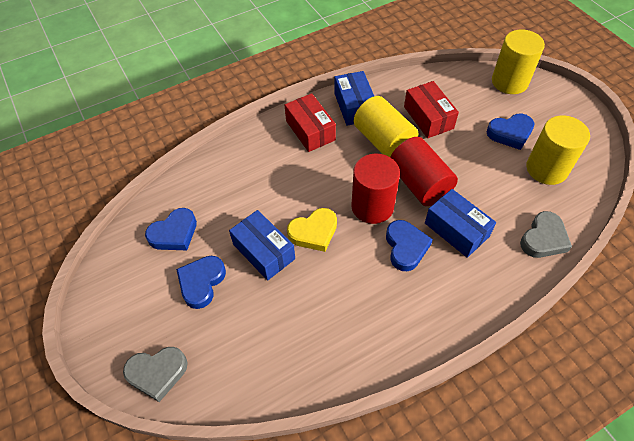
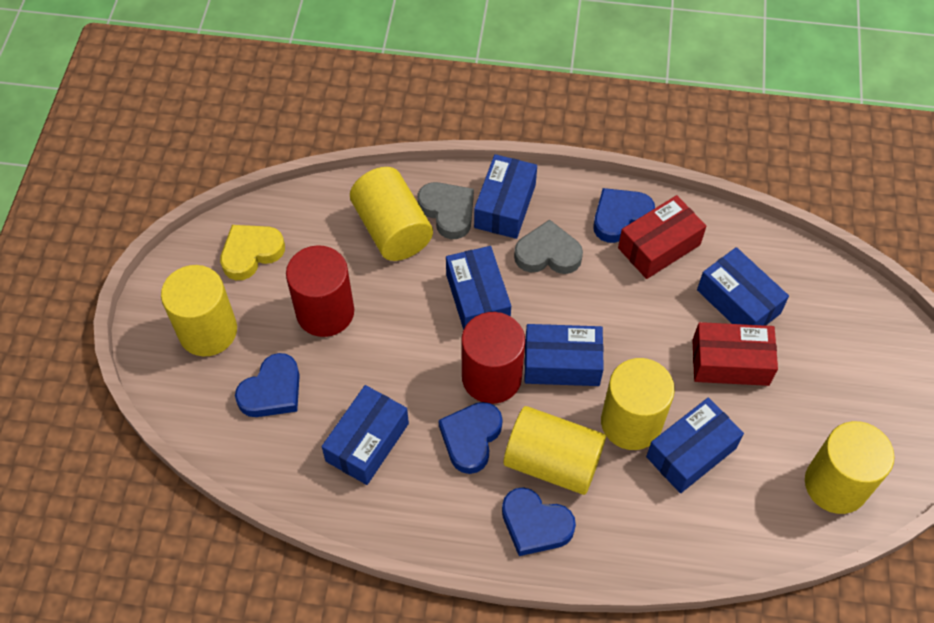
blue box: [229,210,295,281] [334,71,374,126] [425,189,496,258] = 3 -> [322,385,409,485] [446,246,511,330] [474,154,537,239] [524,324,604,386] [646,397,744,493] [697,247,789,326] = 6
yellow cylinder: [354,96,418,157] [492,29,545,94] [526,116,590,185] = 3 -> [161,265,237,356] [350,167,433,261] [504,406,606,495] [601,358,675,450] [805,421,895,514] = 5

